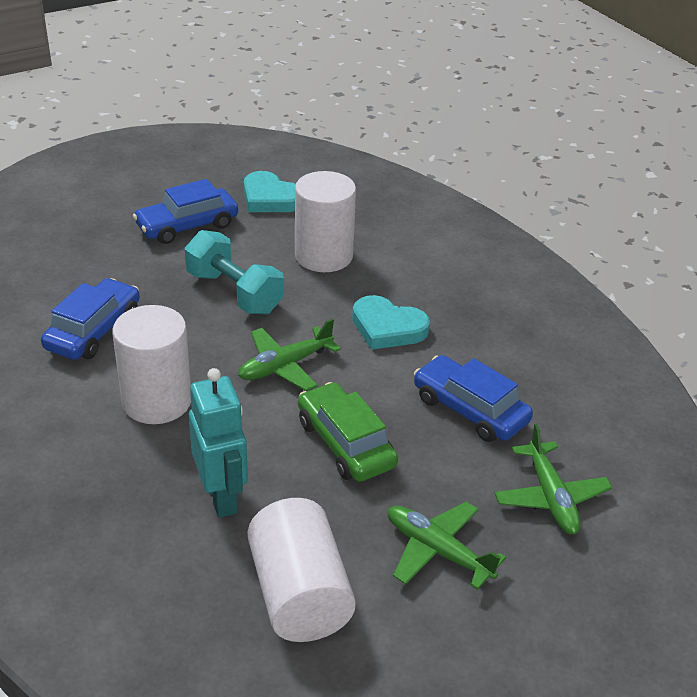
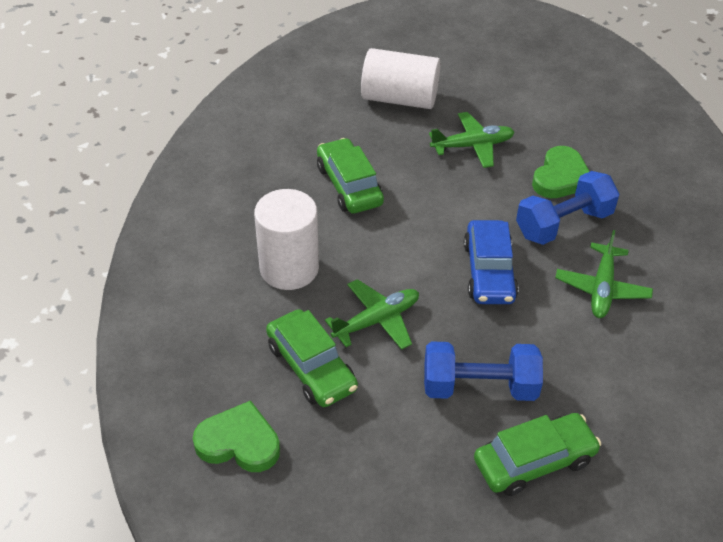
blue car: [41,278,140,360] [133,179,238,244] [414,355,533,442] = 3 -> [464,220,519,304] = 1
blue dumbbell: none = 0 -> [424,341,543,401] [516,171,619,245] = 2
green car: [298,382,398,482] = 1 -> [266,309,358,407] [317,138,384,214] [474,413,601,496] = 3
green heart: none = 0 -> [193,400,280,472] [532,146,590,198] = 2
turquoise dumbbell: [185,230,284,315] = 1 -> none = 0
turquoise heart: [244,171,296,212] [352,295,430,350] = 2 -> none = 0
turquoise robot: [189,368,248,518] = 1 -> none = 0
white cylinder: [112,305,191,424] [247,498,356,642] [295,171,356,272] = 3 -> [254,189,319,290] [361,48,440,109] = 2

